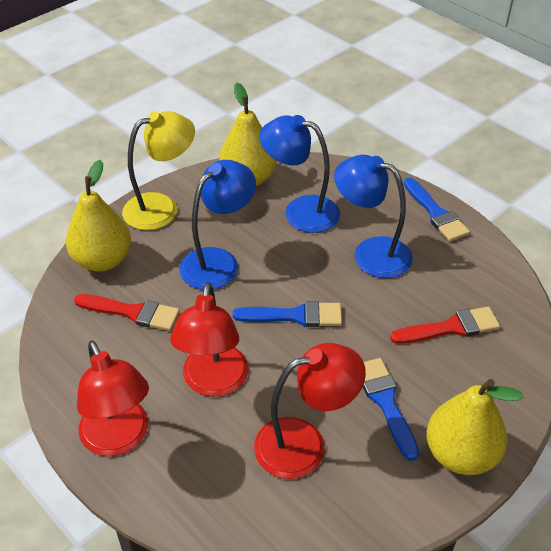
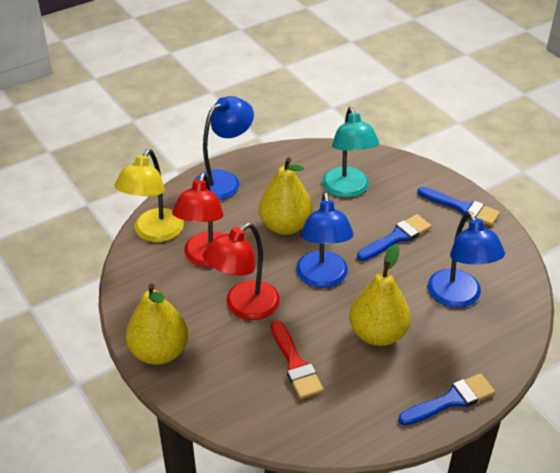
red brush: [74,294,180,331] [390,306,500,344] = 2 -> [271,320,324,399] = 1
red lamp: [77,341,149,456] [170,282,248,397] [254,343,366,479] = 3 -> [172,172,224,267] [203,223,280,320] = 2
turquoise lamp: none = 0 -> [322,107,379,198] = 1

